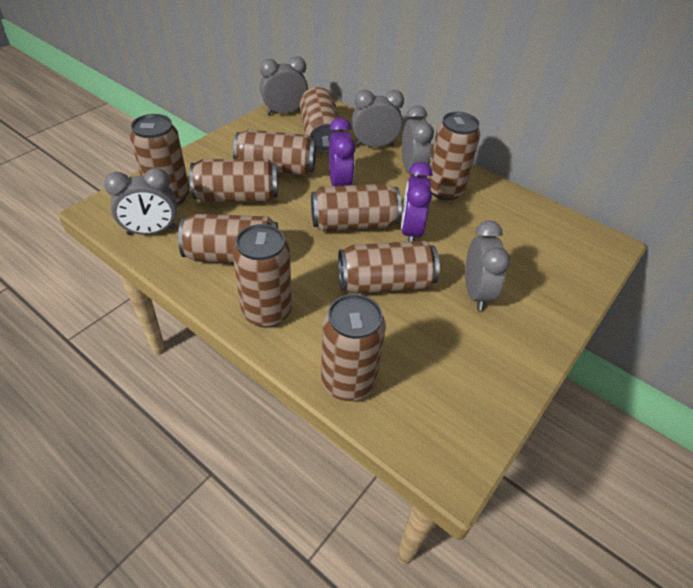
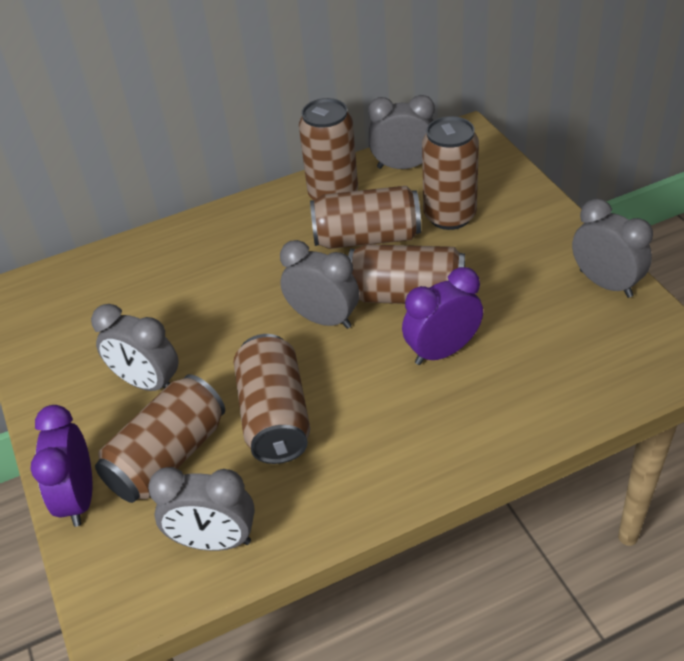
brown can: [130,114,189,206] [178,214,278,263] [189,159,278,203] [232,224,292,327] [233,130,316,176] [299,87,343,153] [311,184,402,231] [321,294,386,401] [338,241,440,294] [427,112,481,200] = 10 -> [95,374,225,503] [234,334,310,464] [299,98,358,200] [310,186,421,249] [348,244,465,304] [422,116,479,230] = 6

